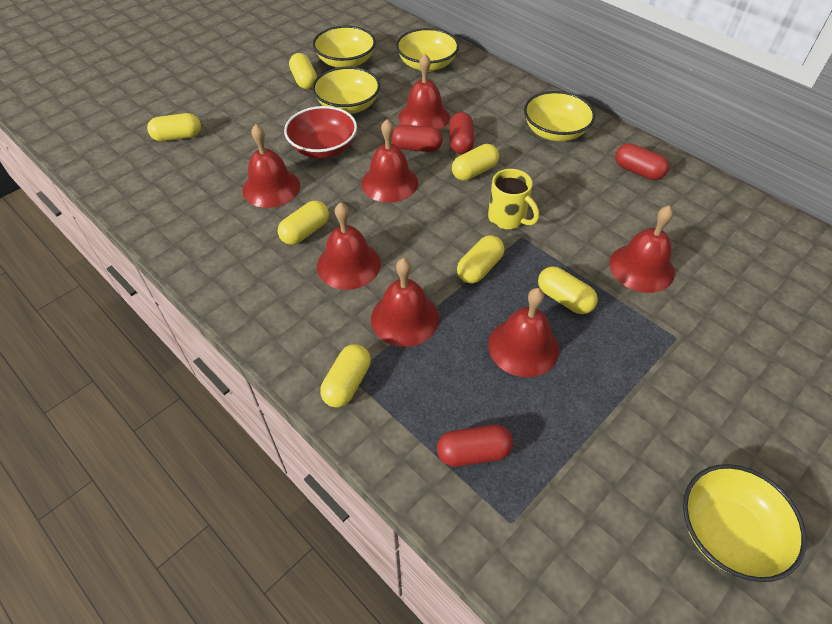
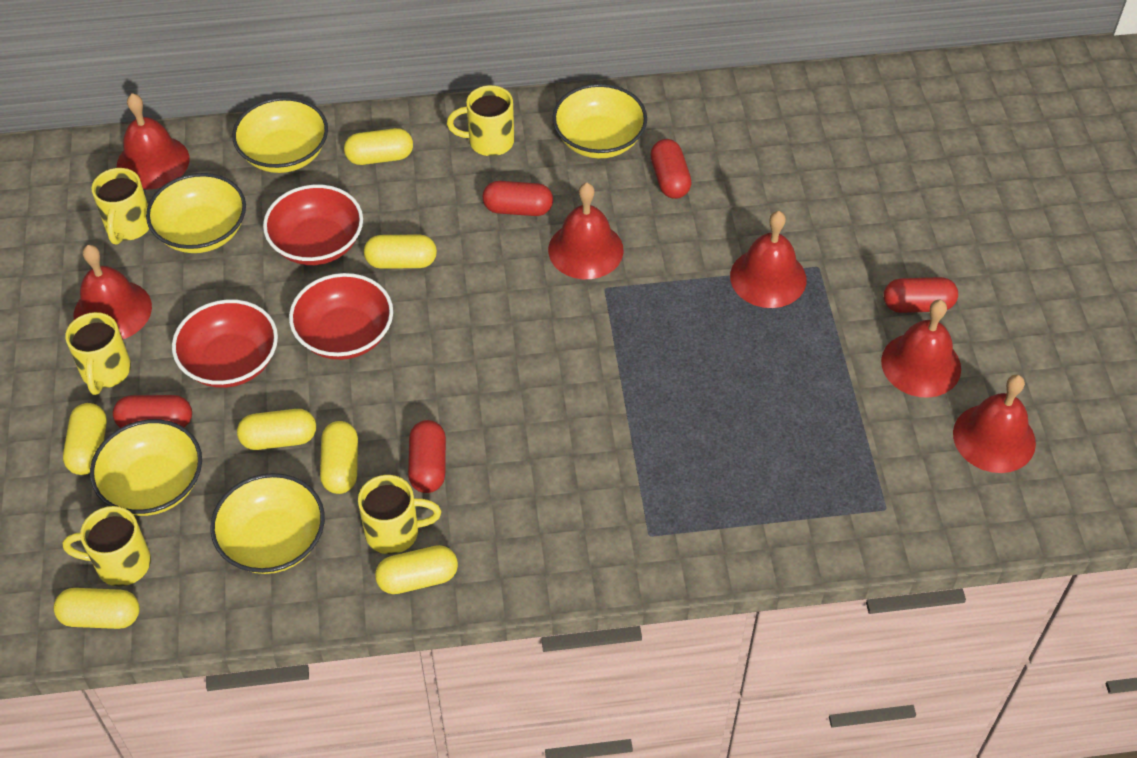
red bell: [242,124,300,208] [317,202,381,290] [361,119,418,203] [371,258,439,347] [398,54,450,130] [488,288,559,377] [609,205,675,293] = 7 -> [74,245,152,339] [117,93,190,190] [548,183,624,279] [730,211,806,308] [881,300,961,398] [953,375,1036,473] = 6
red bowl: [284,106,357,158] = 1 -> [172,299,278,388] [263,185,363,265] [289,273,393,360] = 3
red capsule: [391,125,443,152] [437,425,513,467] [450,112,474,154] [615,143,669,180] = 4 -> [113,395,192,428] [408,420,446,493] [483,181,553,216] [650,139,692,199] [884,277,958,313] = 5
yellow mug: [488,169,539,229] = 1 -> [63,506,151,586] [65,312,131,395] [91,168,149,245] [358,475,441,554] [447,85,514,156] = 5

